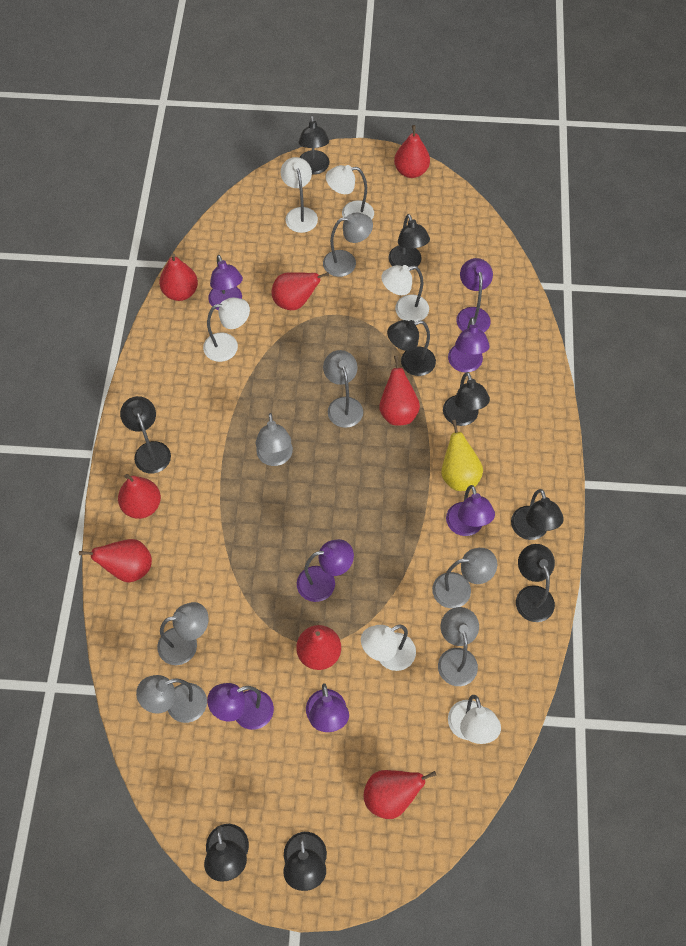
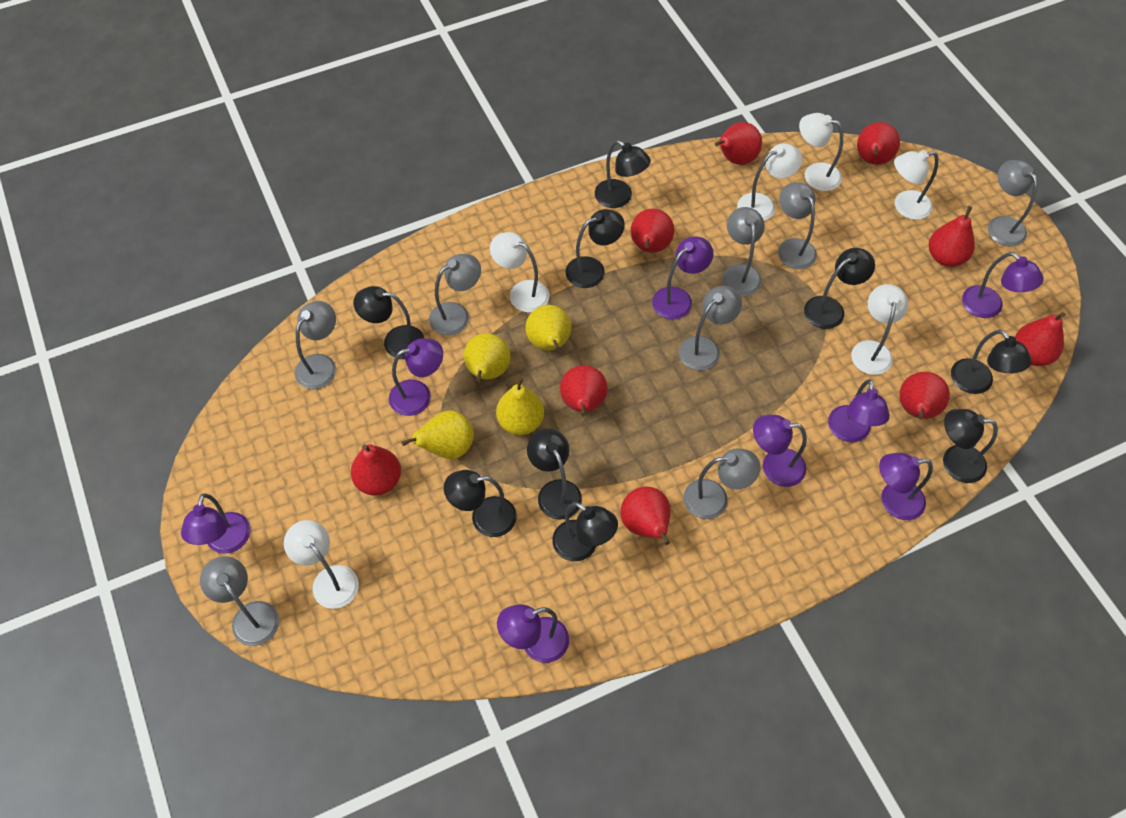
grey lamp: [136,675,207,723] [157,602,209,665] [256,413,293,466] [323,213,373,277] [323,350,363,428] [432,548,497,608] [438,607,479,686] = 7 -> [200,556,279,646] [295,301,336,389] [429,254,481,336] [679,286,742,371] [683,448,760,519] [722,207,765,296] [778,182,817,269] [988,160,1037,246] = 8
purple lamp: [207,683,274,730] [208,255,243,310] [297,539,354,602] [306,683,349,732] [446,485,495,536] [448,317,490,372] [456,258,493,332] = 7 -> [181,493,251,554] [389,338,443,416] [497,604,569,663] [652,236,713,320] [753,415,807,487] [828,379,890,442] [879,453,933,520] [962,252,1044,318] = 8
red pear: [79,539,152,582] [118,474,161,519] [159,254,198,301] [272,272,329,310] [296,625,341,670] [364,770,437,819] [379,355,420,426] [394,125,430,178] = 8 -> [351,444,401,496] [560,365,608,416] [621,487,671,545] [631,209,674,253] [715,122,762,165] [857,122,900,165] [899,372,950,419] [929,206,975,267] [1015,312,1065,366] = 9
yellow pear: [441,420,483,491] = 1 -> [402,410,474,459] [464,333,510,382] [496,377,544,435] [525,305,571,351] = 4

